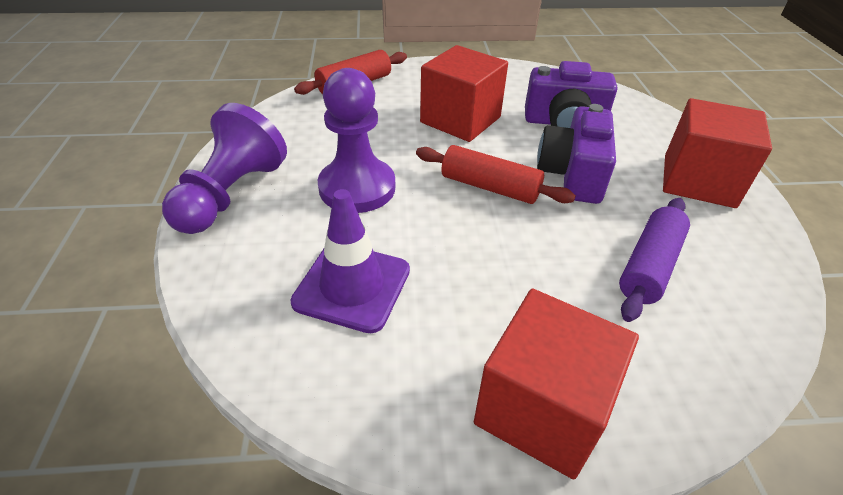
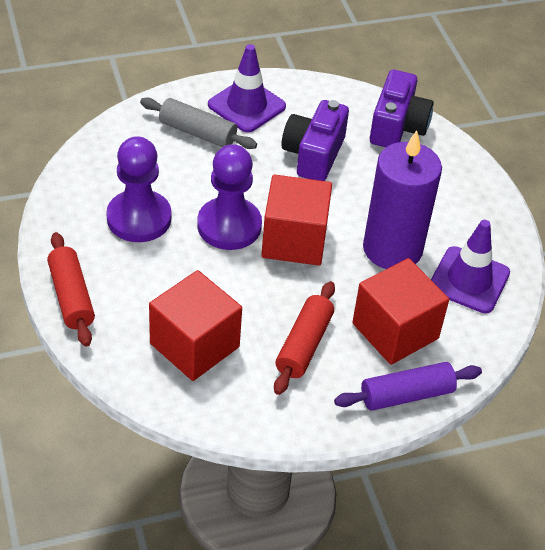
grey rolling pin: none = 0 -> [140,98,257,149] = 1
purple candle: none = 0 -> [363,130,442,269] = 1
purple traffic cone: [290,189,410,333] = 1 -> [208,44,286,133] [431,220,510,313] = 2

